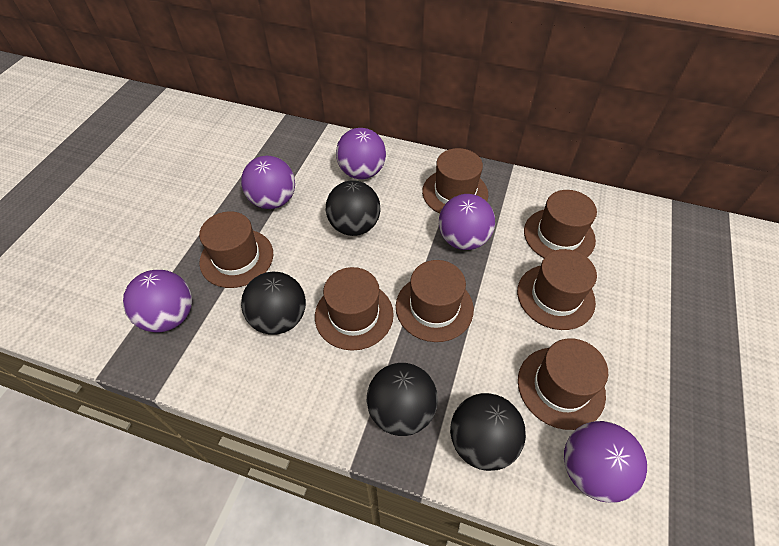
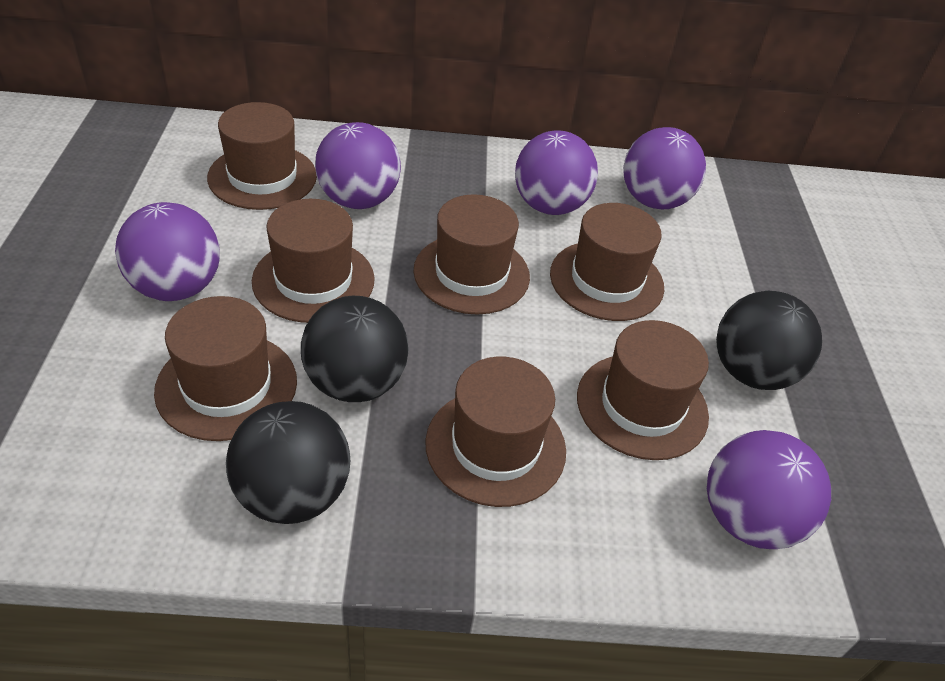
black ball: [241,272,306,335] [326,181,381,236] [367,363,438,436] [450,393,526,471] = 4 -> [226,401,350,524] [301,296,409,402] [716,291,822,390] = 3

